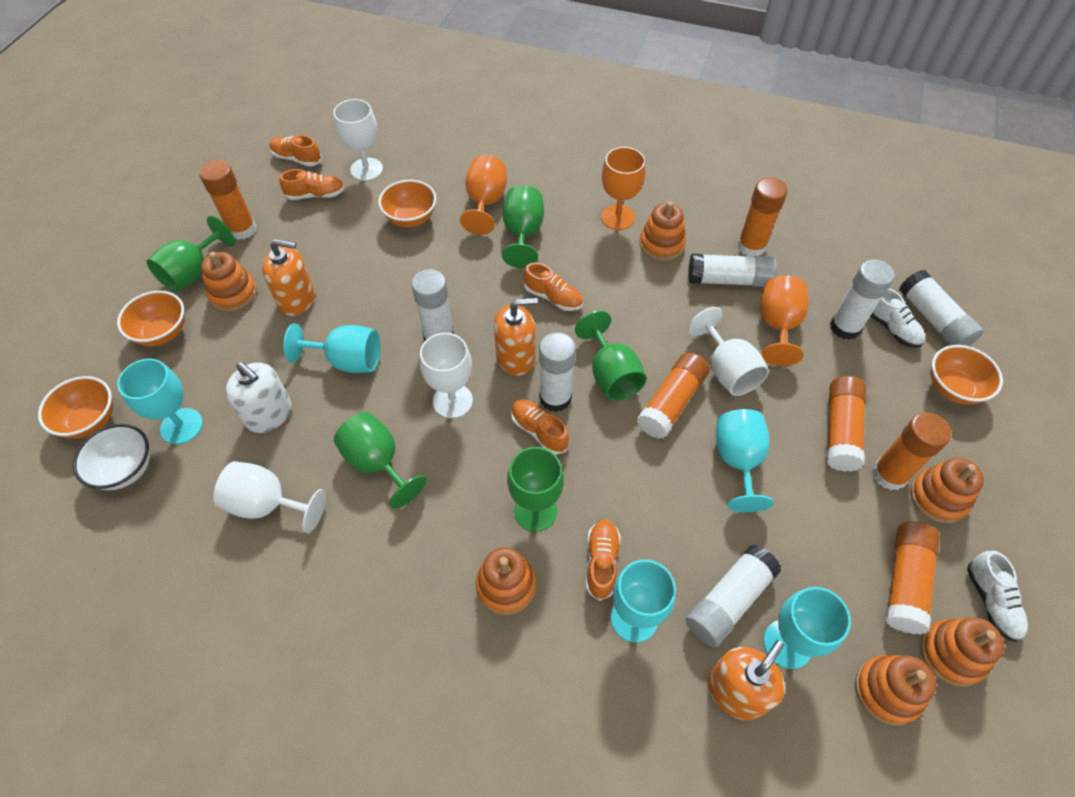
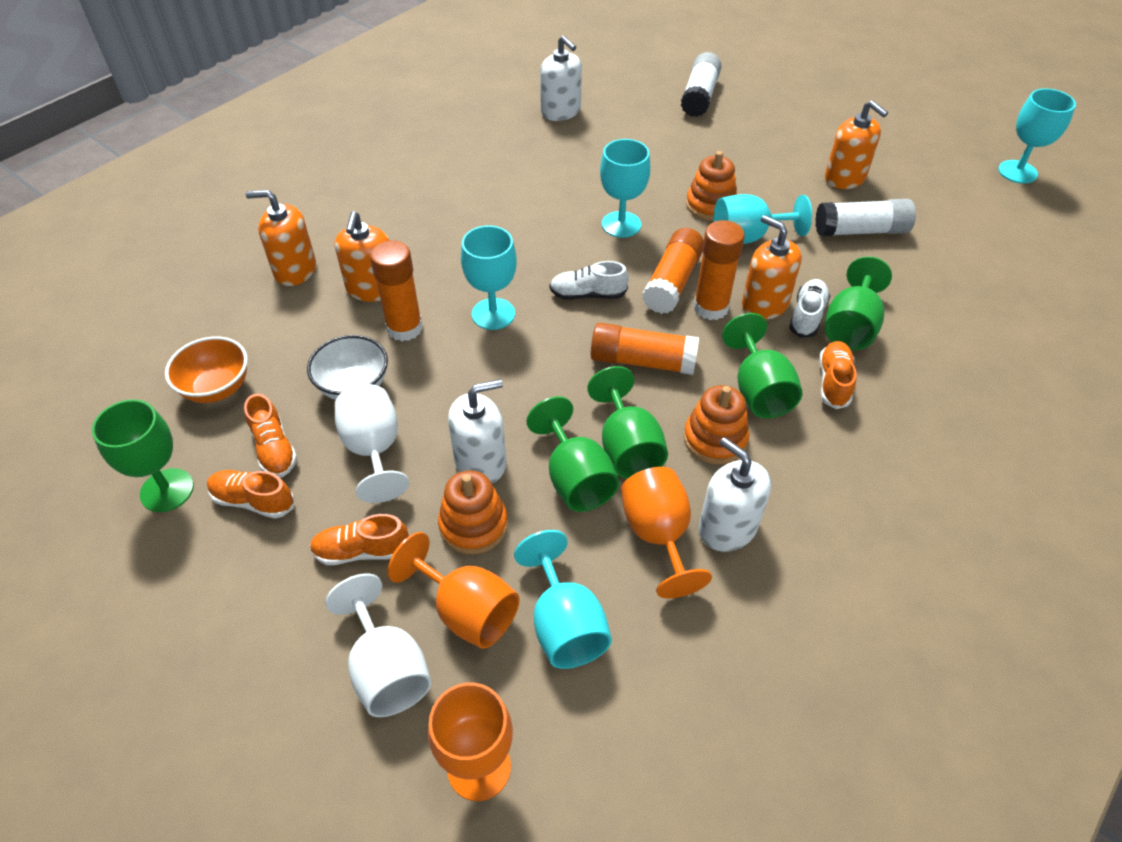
orange bowl: [38,376,113,438] [117,291,185,346] [378,180,436,227] [931,345,1003,405] = 4 -> [165,337,248,403] = 1
orange glue stick: [199,160,257,240] [637,352,709,439] [737,177,788,257] [827,376,866,472] [872,413,951,490] [886,522,940,635] = 6 -> [370,240,423,341] [591,323,699,375] [642,228,704,314] [693,220,745,320] = 4
orange shoe: [270,135,322,167] [279,169,345,200] [511,399,569,455] [523,263,583,311] [586,519,621,601] = 5 -> [207,470,294,518] [244,394,297,477] [310,514,409,565] [819,341,857,409] = 4
orange soap dispenser: [262,239,315,316] [494,297,538,376] [707,640,785,720] = 3 -> [246,190,316,286] [335,211,389,302] [742,215,802,320] [825,100,888,189] = 4
orange stacking toy: [201,252,257,312] [476,547,536,615] [640,202,686,261] [855,655,936,726] [910,458,984,523] [920,618,1004,687] = 6 -> [438,470,508,554] [684,385,749,464] [686,151,737,221] = 3
white glue stick: [411,269,454,342] [539,332,576,412] [686,544,781,647] [688,254,777,287] [830,259,894,340] [899,270,983,346] = 6 -> [681,52,721,117] [815,199,916,237] = 2
white goblet: [213,461,326,533] [333,99,383,181] [420,333,473,418] [688,307,769,396] = 4 -> [325,574,431,717] [335,384,409,503] = 2
white soap dispenser: [225,362,292,433] = 1 -> [448,379,506,484] [540,36,582,121] [699,437,771,552] = 3

